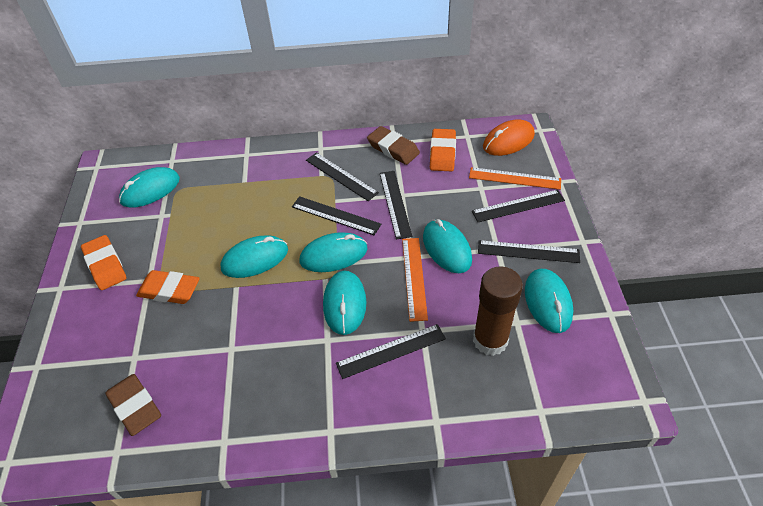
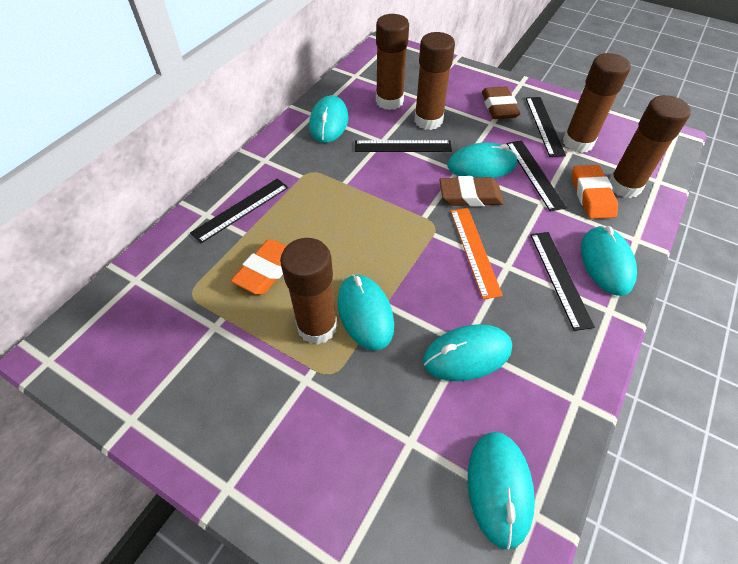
black ruler: [292,196,381,235] [306,153,379,201] [336,324,446,379] [380,171,412,240] [472,190,565,222] [478,240,580,263] = 6 -> [190,178,288,244] [355,140,452,152] [507,140,567,212] [526,97,566,157] [530,232,595,331] = 5
brown glue stick: [473,266,523,356] = 1 -> [280,238,337,344] [376,14,409,110] [414,32,455,130] [563,53,631,153] [609,95,691,198] = 5
orange eraser: [81,235,126,290] [136,270,200,304] [430,129,456,171] = 3 -> [231,240,286,294] [572,165,618,219] = 2
orange mouse: [483,119,535,156] = 1 -> none = 0
orange ruler: [402,238,428,322] [469,167,561,190] = 2 -> [451,208,503,299] = 1

